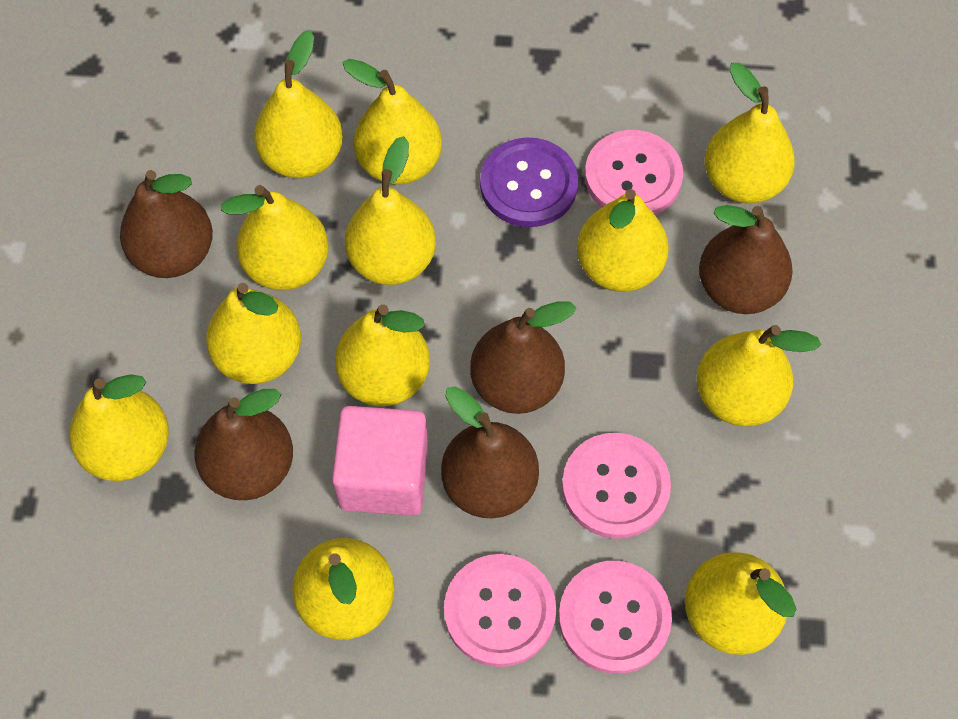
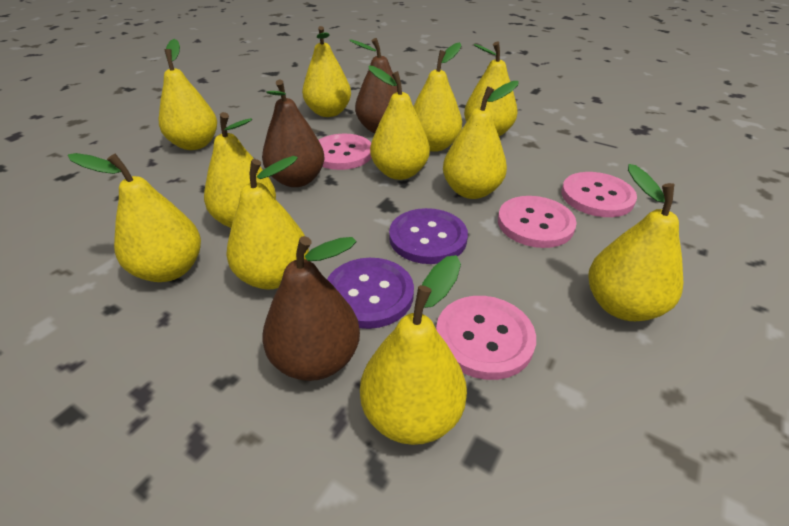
brown pear: [120,170,213,278] [194,389,293,500] [441,386,539,518] [470,301,576,414] [699,205,793,314] = 5 -> [262,80,324,187] [263,236,360,381] [349,38,398,133] = 3
pink cube: [332,406,428,516] = 1 -> none = 0
purple button: [480,137,578,227] = 1 -> [327,258,414,329] [389,208,468,264] = 2
yellow pear: [69,374,169,481] [206,283,301,384] [221,185,329,290] [254,30,343,178] [292,538,395,640] [335,304,430,406] [343,59,442,185] [345,136,436,285] [577,189,669,292] [685,552,796,655] [697,325,821,426] [705,63,795,203] = 12 -> [68,153,201,282] [159,39,217,150] [204,112,276,228] [226,156,309,289] [302,26,351,117] [360,255,467,445] [368,66,430,180] [413,42,462,152] [443,81,519,199] [464,42,518,136] [588,164,683,321] = 11

